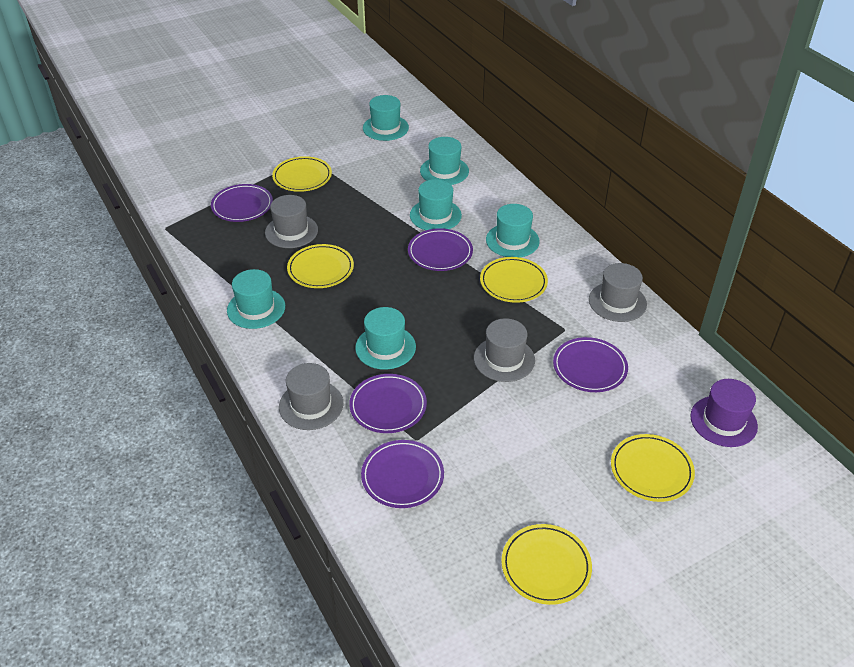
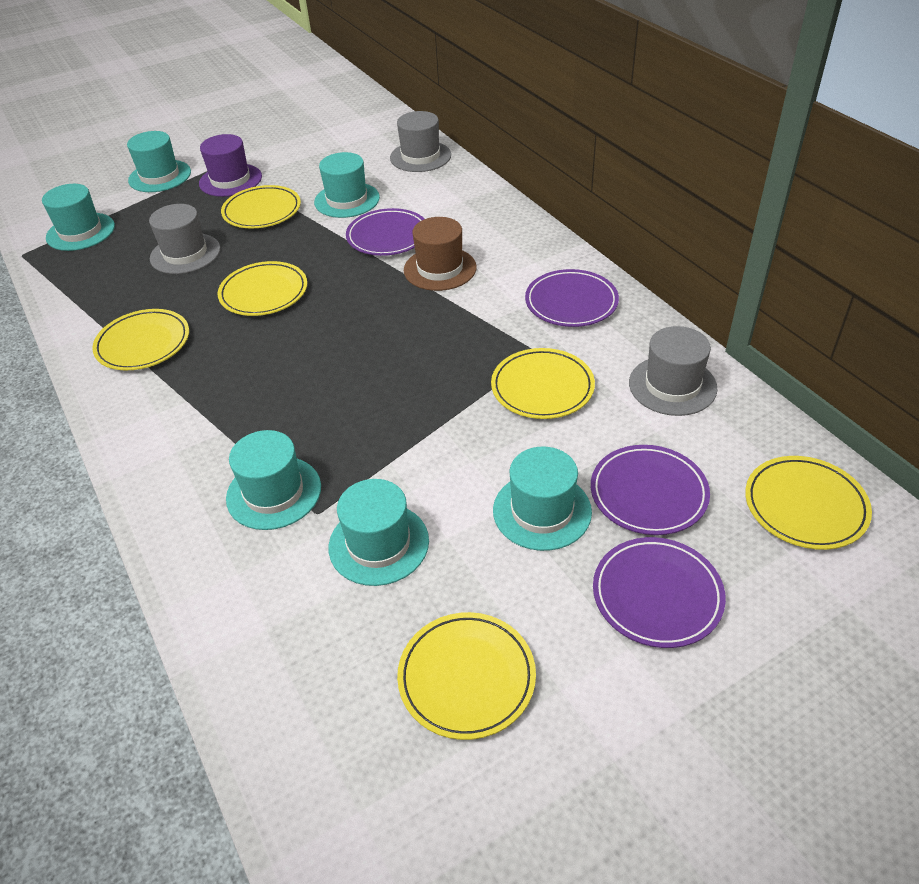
brown hat: none = 0 -> [404,217,477,291] = 1
grey hat: [265,195,318,248] [279,363,343,430] [474,318,535,382] [589,263,647,322] = 4 -> [149,204,221,274] [390,111,451,172] [629,326,717,416] = 3
purple plate: [211,184,273,222] [349,374,427,433] [361,440,444,508] [408,228,473,271] [553,337,628,392] = 5 -> [346,208,424,256] [525,269,619,327] [591,445,710,535] [593,537,726,648] = 4
yellow plate: [272,156,332,192] [287,244,354,288] [480,257,548,303] [501,524,592,605] [611,434,695,502] = 5 -> [92,309,189,370] [218,261,307,316] [221,185,301,228] [397,612,536,740] [491,348,595,419] [745,456,872,550] = 6

